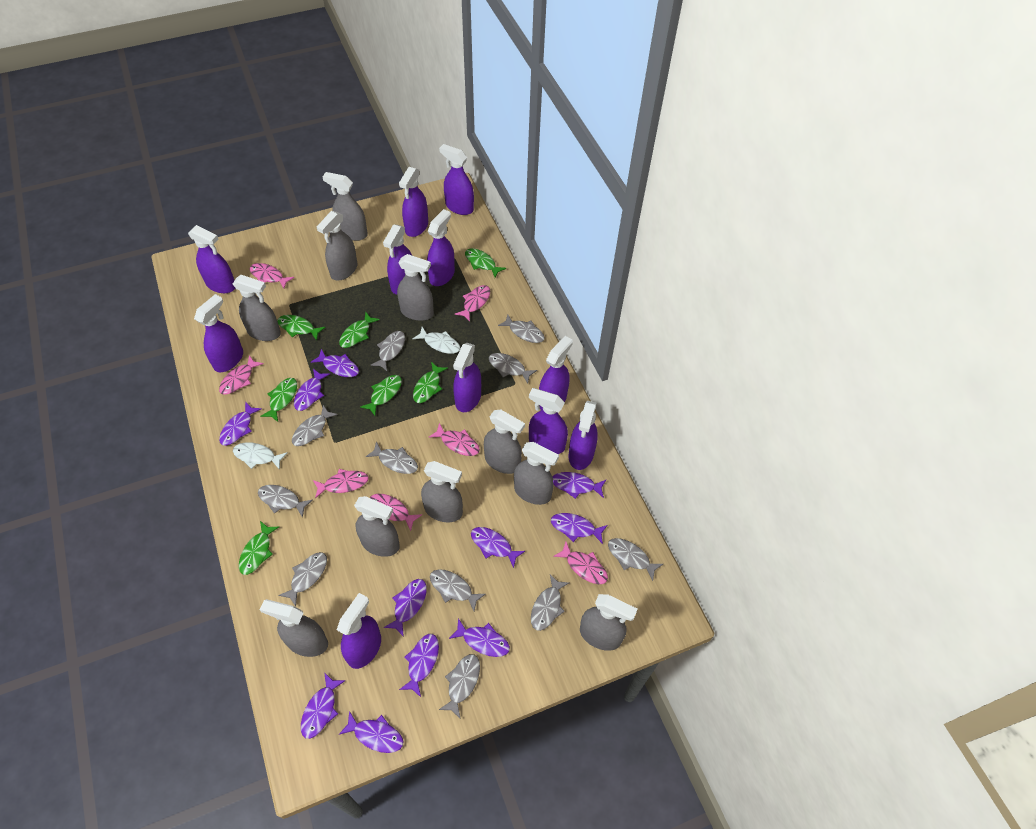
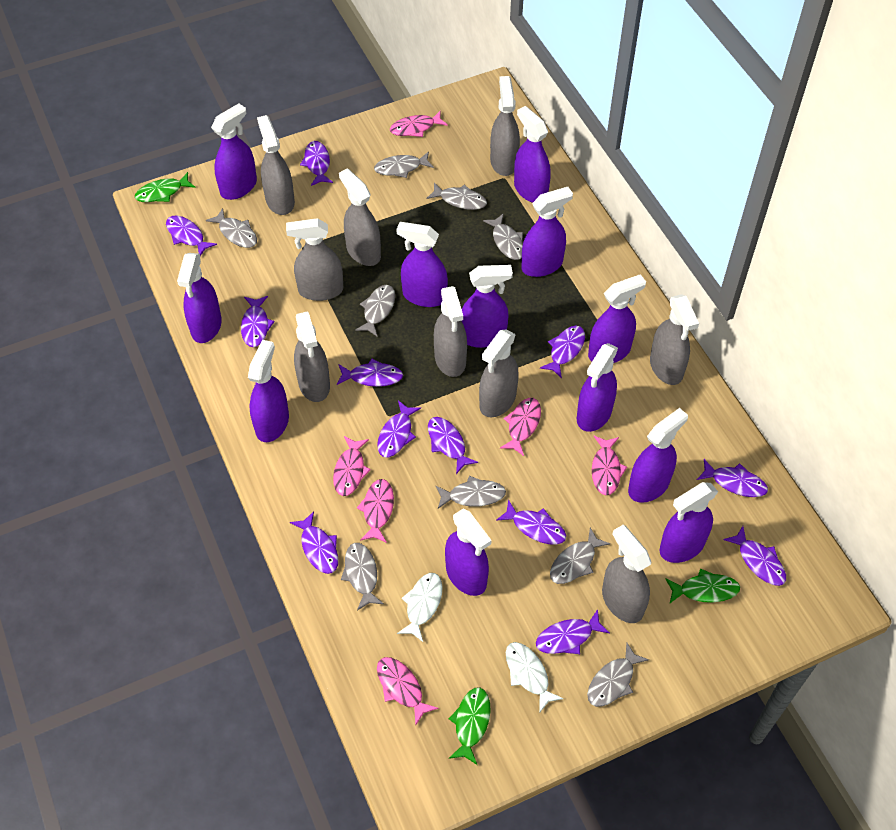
green fish: [239,521,279,575] [261,378,297,422] [277,315,326,341] [339,312,380,348] [360,375,402,416] [413,362,448,403] [465,248,506,278] = 7 -> [135,172,196,202] [449,687,491,765] [665,569,740,604] = 3
grey fish: [258,485,313,518] [278,552,327,606] [292,405,338,446] [366,441,418,474] [371,331,405,371] [430,569,486,611] [439,654,480,718] [489,353,537,384] [498,315,545,343] [531,574,569,631] [608,538,663,581] = 11 -> [206,208,257,248] [341,543,384,611] [355,285,395,337] [374,152,434,178] [426,183,487,210] [435,476,506,509] [483,213,523,260] [550,528,610,584] [587,643,649,707] = 9
grey spray bottle: [233,275,281,341] [260,599,328,657] [317,211,358,280] [322,172,368,241] [354,496,400,557] [397,254,434,321] [421,461,463,522] [484,409,525,474] [514,442,559,505] [580,594,637,651] = 10 -> [257,115,295,215] [286,218,343,301] [294,311,330,402] [339,169,381,266] [434,286,467,377] [479,329,519,417] [490,76,520,176] [602,525,651,623] [650,294,699,385] = 9
pink fish: [219,355,264,395] [249,263,294,289] [313,469,369,498] [370,494,422,531] [429,423,480,456] [455,285,490,322] [553,542,608,584] = 7 -> [333,436,371,496] [357,479,394,543] [377,657,438,726] [390,111,448,137] [500,398,541,456] [592,436,627,495] = 6
purple fish: [219,401,262,446] [294,369,330,411] [301,672,346,739] [311,349,359,377] [339,711,403,753] [384,579,427,637] [399,634,439,697] [449,618,510,657] [471,527,525,568] [551,513,608,544] [553,472,606,499] = 11 -> [166,216,217,256] [241,296,275,347] [290,511,338,574] [300,141,333,186] [337,359,403,387] [377,400,421,458] [428,417,478,474] [496,499,566,545] [536,609,610,654] [540,326,585,378] [697,459,768,497] [723,526,786,586] = 12
purple spray bottle: [188,225,235,293] [194,294,243,372] [337,593,381,669] [383,225,412,294] [399,167,428,237] [427,209,455,286] [439,144,474,215] [453,343,481,412] [529,388,568,454] [539,336,573,410] [569,401,598,470] = 11 -> [177,253,222,343] [211,104,257,200] [248,340,289,442] [396,222,448,307] [445,509,492,596] [462,265,513,348] [514,106,551,203] [522,187,573,277] [577,343,618,432] [588,274,646,363] [628,408,688,503] [659,482,718,563] = 12

